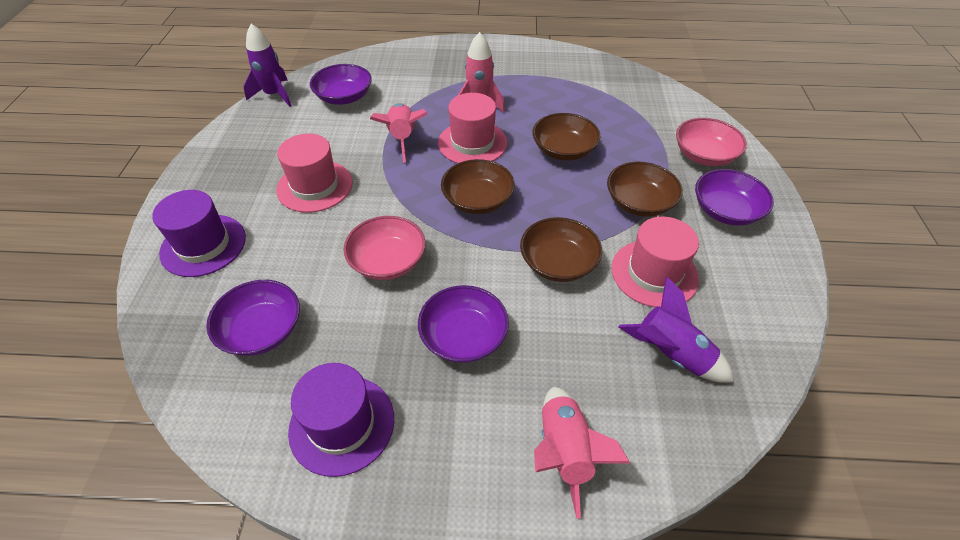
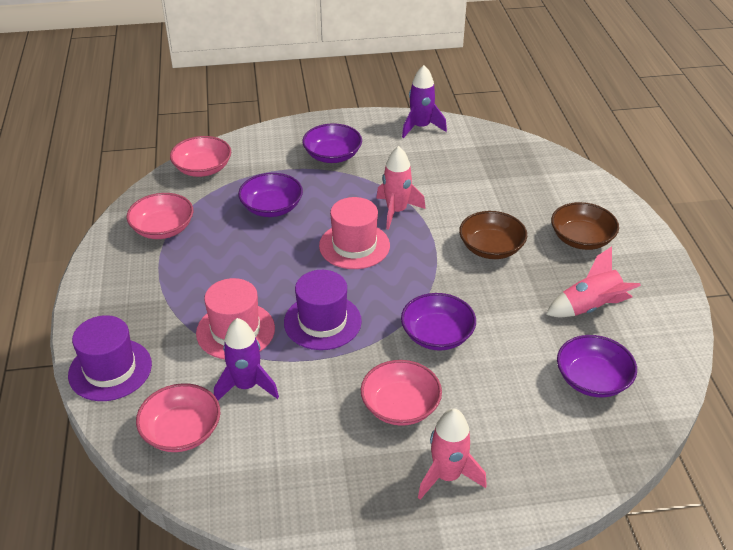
brown bowl: [441,159,515,214] [520,217,602,282] [533,113,601,161] [607,162,683,217] = 4 -> [459,211,527,259] [551,202,619,250] = 2
pink bowl: [343,216,426,280] [676,118,747,166] = 2 -> [126,193,193,239] [136,383,220,452] [170,136,231,177] [361,360,442,426] = 4
pink hat: [276,134,353,213] [438,93,507,163] [611,217,699,307] = 3 -> [196,278,275,359] [319,197,390,269] = 2

